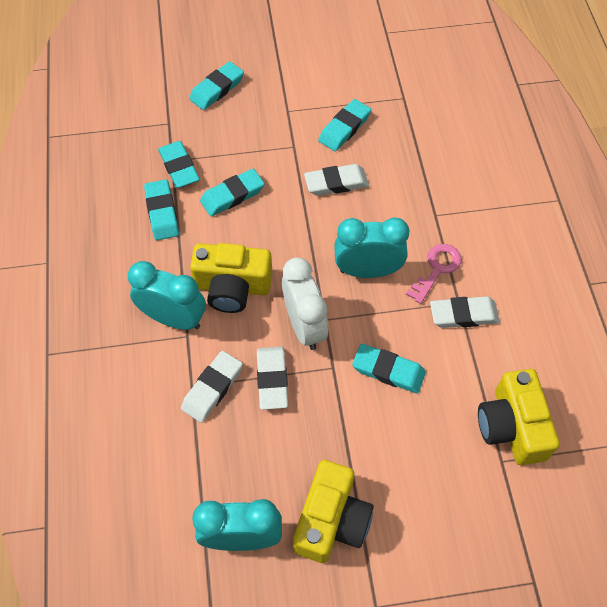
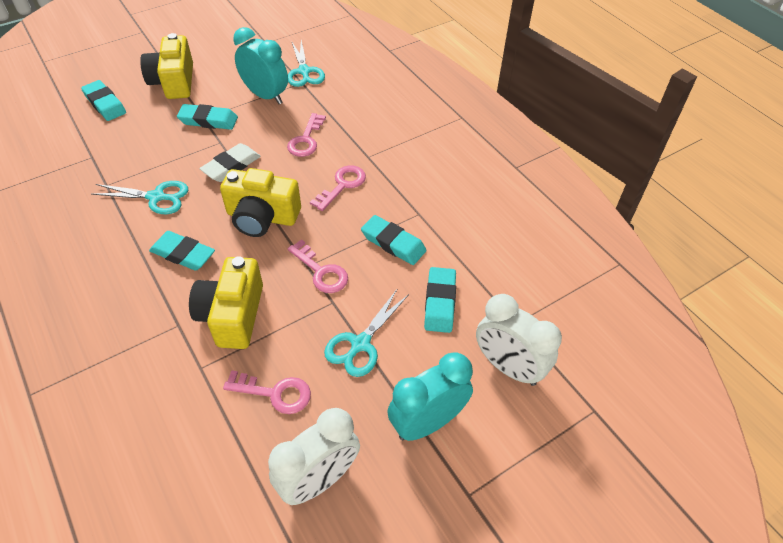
pink key: [406,244,462,304] = 1 -> [223,370,311,414] [287,113,326,157] [287,239,348,293] [310,165,366,211] = 4
turquoise clock: [128,261,206,330] [192,499,282,551] [334,217,409,278] = 3 -> [233,27,288,104] [387,352,473,441] = 2
turquoise eraser: [144,179,179,240] [158,141,200,188] [189,61,244,110] [200,169,264,216] [318,99,371,151] [352,344,426,393] = 6 -> [81,80,126,121] [149,231,215,271] [177,104,238,130] [361,215,427,265] [424,267,456,333] = 5
turquoise scissors: none = 0 -> [92,181,188,214] [288,40,325,87] [324,289,409,377] = 3
white clock: [282,257,328,350] = 1 -> [268,408,360,505] [476,294,562,386] = 2
white eraser: [181,351,243,423] [257,347,288,410] [304,164,369,196] [430,296,500,328] = 4 -> [199,143,261,182] = 1

